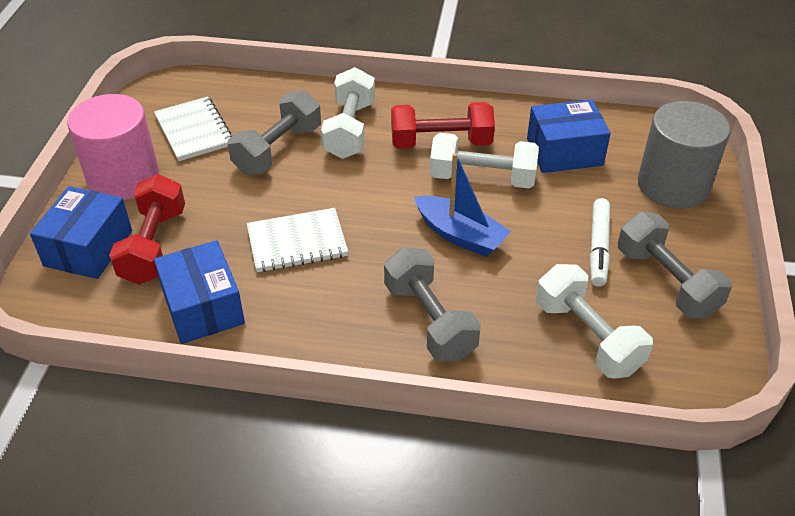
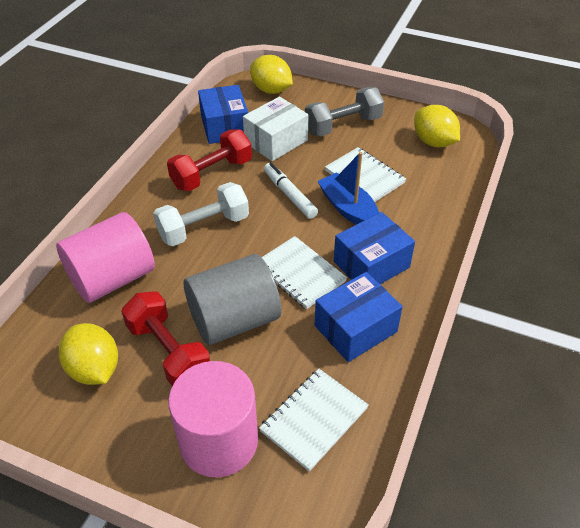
grey dumbbell: [228,90,321,175] [384,247,481,361] [618,212,732,318] = 3 -> [305,87,384,136] = 1
pink cylinder: [67,94,159,200] = 1 -> [56,212,155,303] [168,361,258,477] = 2
white box: none = 0 -> [243,97,309,161] = 1
white dumbbell: [321,67,375,159] [430,133,539,188] [536,264,653,379] = 3 -> [153,182,249,246] = 1
white notebook: [154,96,233,161] [247,208,348,272] = 2 -> [259,369,369,472] [262,236,347,309] [325,147,406,202] = 3
yellow lemon: none = 0 -> [59,323,118,385] [250,55,293,94] [414,105,460,147] = 3

